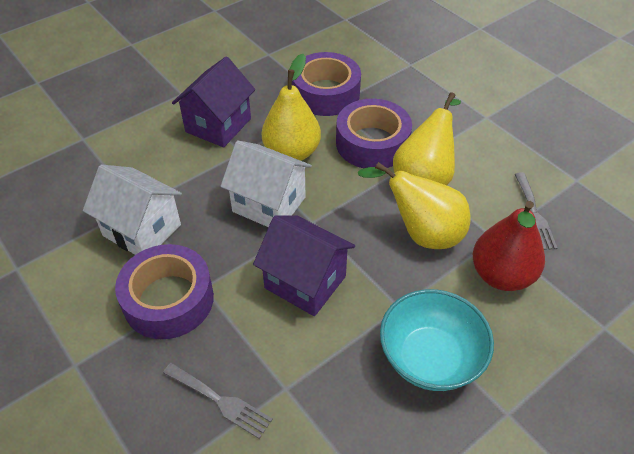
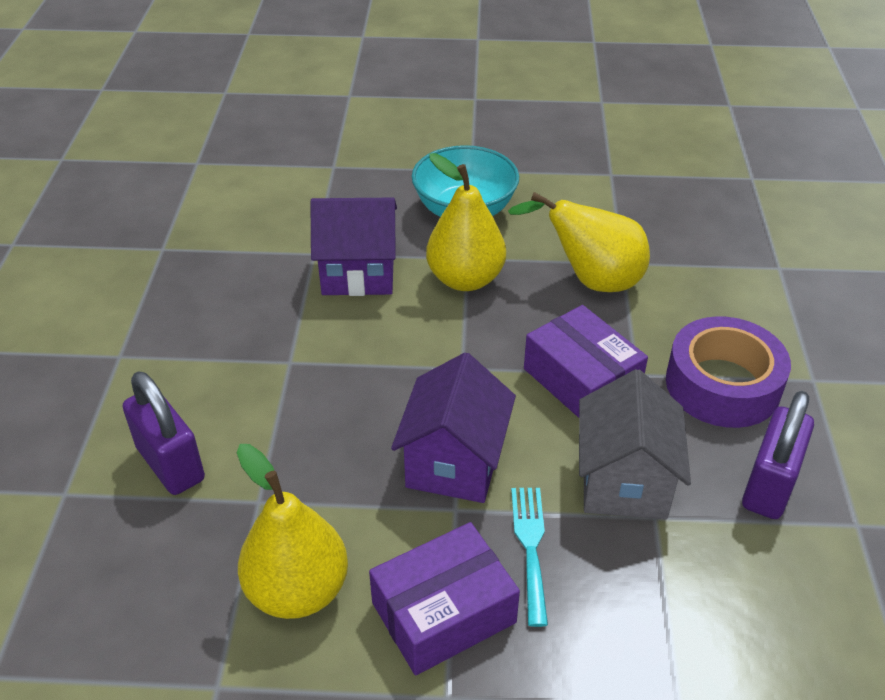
grey fork: [163,363,273,439] [515,172,557,250] = 2 -> none = 0
grey house: none = 0 -> [579,369,691,519] = 1
purple box: none = 0 -> [369,522,520,675] [524,305,648,418] = 2
purple padlock: none = 0 -> [123,371,205,495] [742,391,814,519] = 2
purple tape: [115,244,214,339] [292,52,361,116] [336,99,412,168] = 3 -> [666,316,791,428] = 1
red pear: [473,201,545,291] = 1 -> none = 0
turquoise fork: none = 0 -> [511,488,548,627] = 1
white house: [83,164,182,255] [220,140,312,227] = 2 -> none = 0

